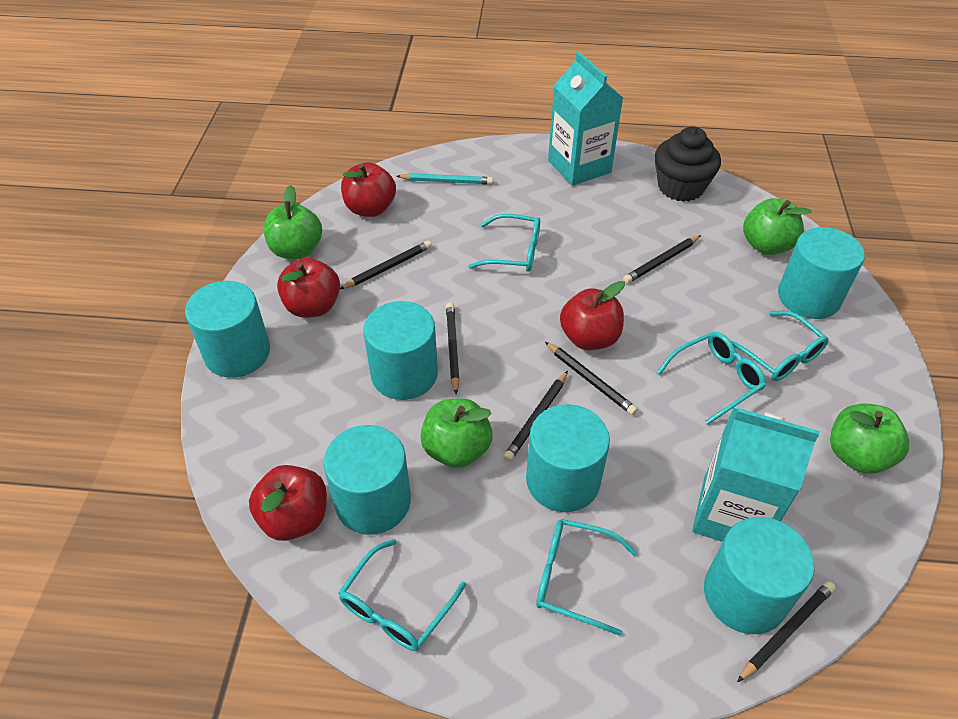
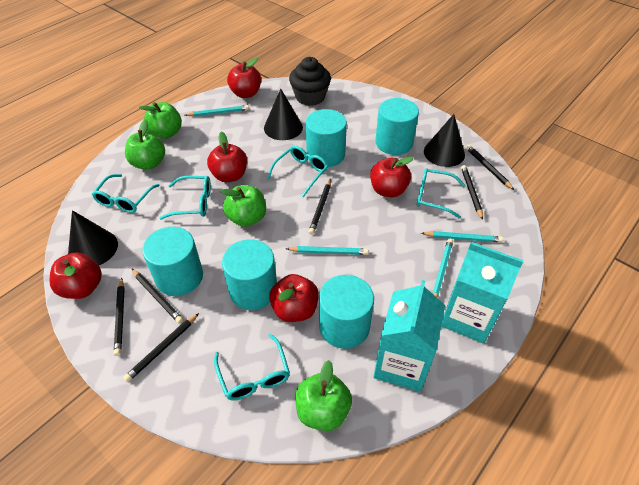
black cone: none = 0 -> [68,210,118,265] [264,89,303,140] [424,114,465,167] = 3
red apple: [249,465,327,541] [277,258,340,318] [341,162,396,217] [560,281,625,350] = 4 -> [50,253,102,299] [207,132,247,182] [227,58,261,98] [269,274,319,322] [370,156,414,197] = 5
turquoise cylinder: [185,281,270,378] [324,425,411,535] [363,301,438,400] [526,404,610,512] [704,517,814,634] [778,227,865,319] = 6 -> [142,227,203,296] [222,239,277,310] [306,109,347,167] [319,275,374,349] [375,98,419,155] = 5
turquoise pencil: [397,173,493,185] = 1 -> [185,105,249,116] [286,246,369,255] [421,231,503,243] [432,239,453,298] = 4

